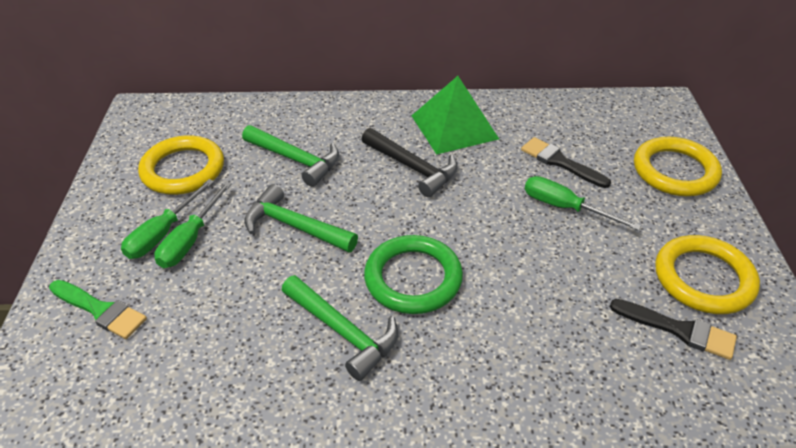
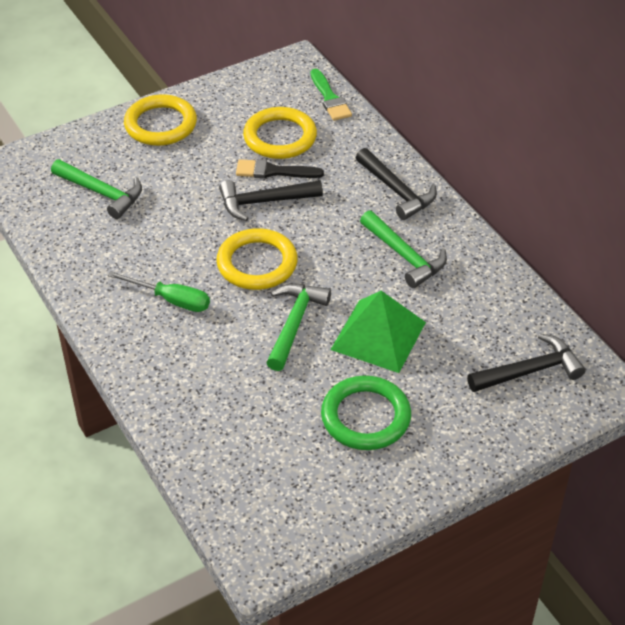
black brush: [521,137,611,188] [610,299,737,360] = 2 -> [236,159,324,178] = 1
black hammer: [361,128,458,197] = 1 -> [219,180,323,221] [356,148,437,220] [467,333,585,392] = 3
green screwdriver: [121,179,214,259] [154,182,232,268] [525,176,641,231] = 3 -> [107,271,210,312] = 1

